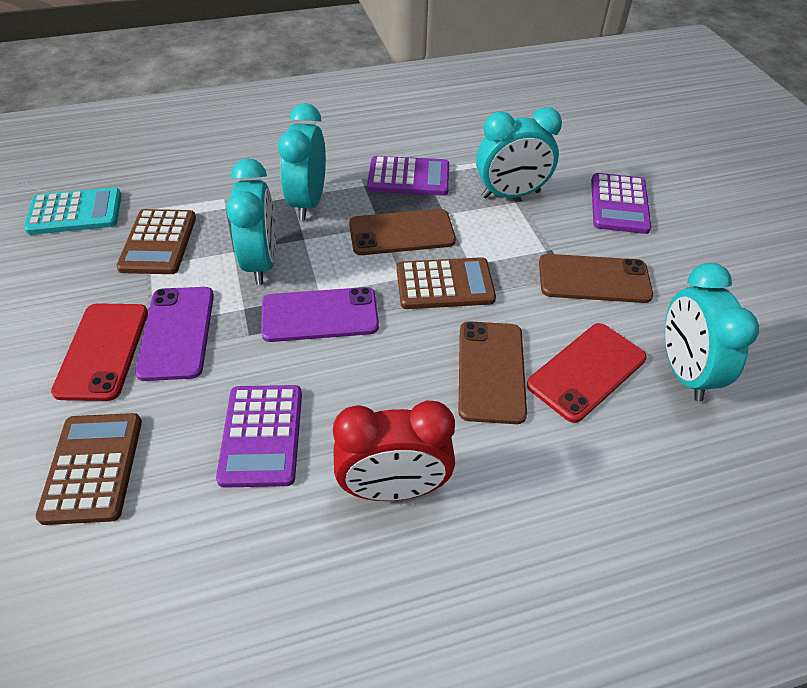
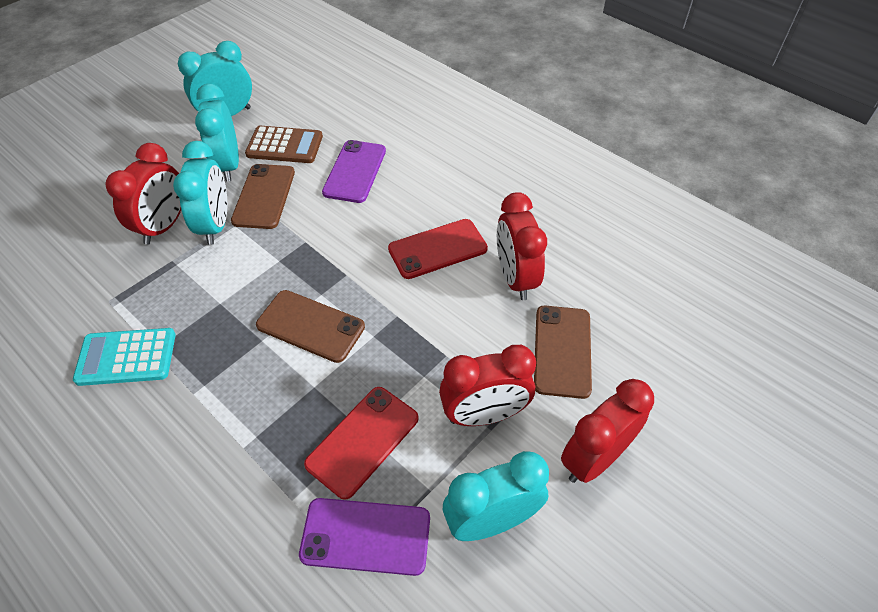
brown calculator: [36,413,142,525] [116,209,196,274] [397,257,496,309] = 3 -> [245,126,323,163] = 1
purple calculator: [216,385,302,488] [367,156,449,196] [591,173,651,234] = 3 -> none = 0
red clock: [333,401,455,501] = 1 -> [105,143,181,245] [439,345,536,426] [497,192,547,300] [561,379,654,483] = 4

